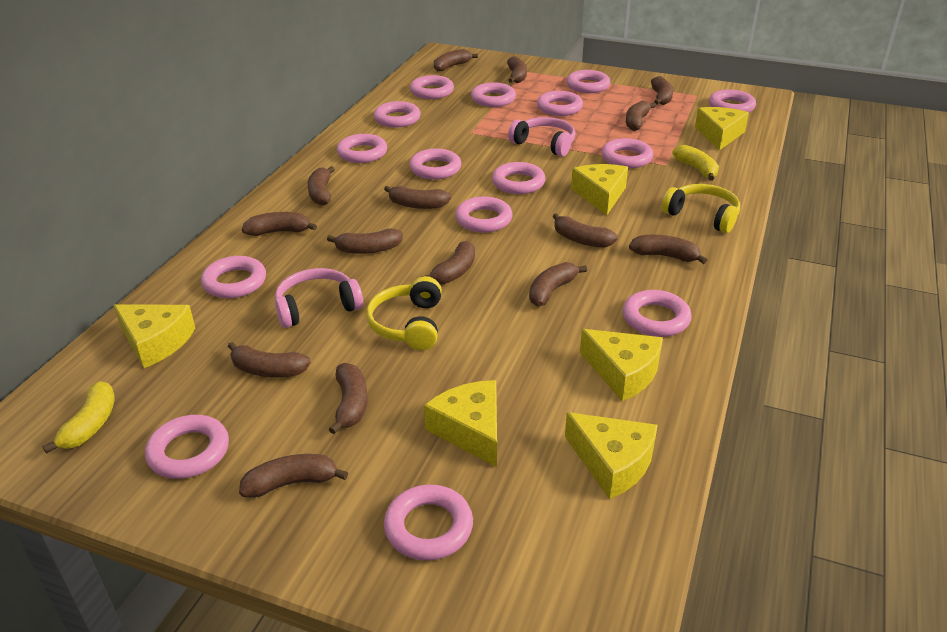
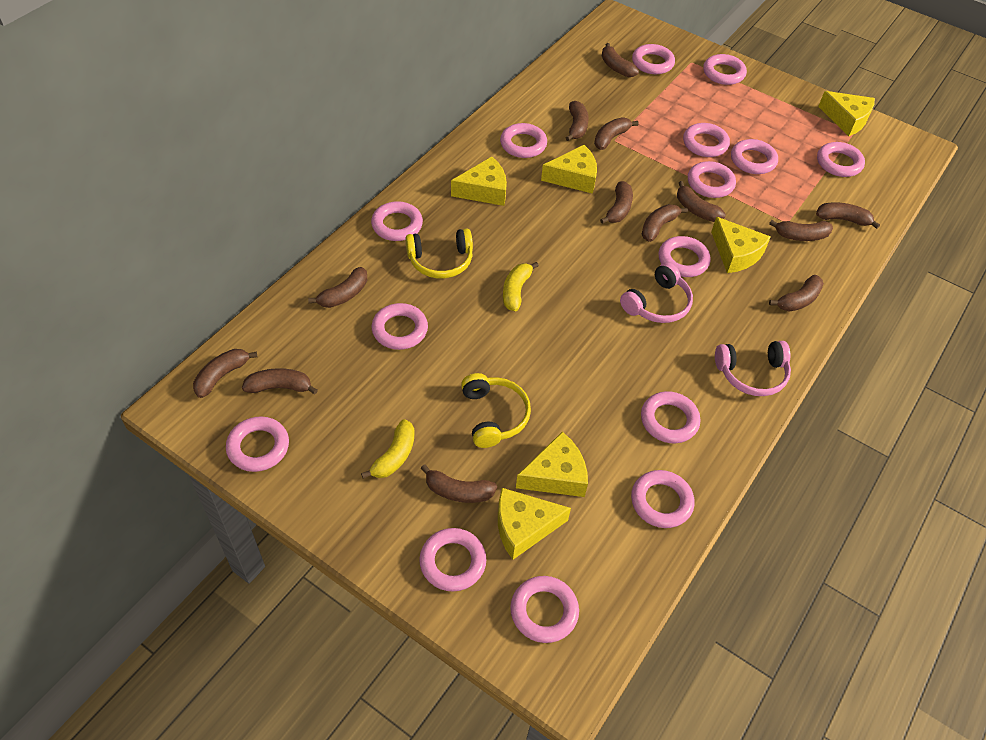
brown banana: [228,342,311,377] [239,454,348,498] [242,212,317,236] [307,166,335,206] [327,229,403,254] [329,363,368,434] [384,186,451,209] [421,241,475,285] [434,49,478,71] [507,56,527,83] [529,262,587,306] [553,213,618,248] [626,100,656,131] [629,235,707,264] [651,76,673,105] = 15 -> [193,349,257,398] [242,368,318,395] [308,267,367,308] [421,464,497,503] [566,101,589,141] [594,117,638,150] [600,181,633,224] [602,43,639,77] [642,204,688,242] [677,181,726,222] [769,220,833,241] [769,275,824,312] [816,202,880,229] = 13

